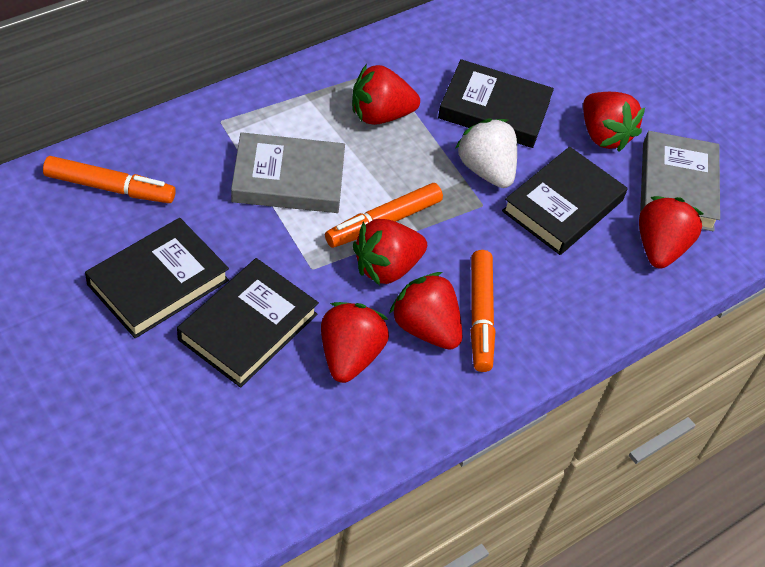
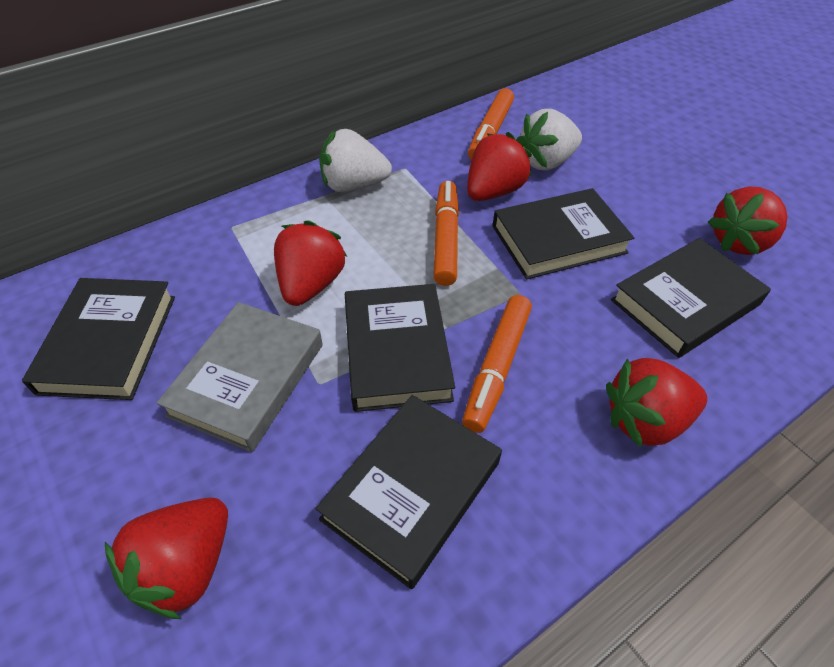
black book: [85,218,229,338] [177,258,319,388] [438,59,554,148] [502,147,628,255] = 4 -> [22,278,175,400] [315,395,502,589] [345,284,455,412] [493,188,634,279] [611,238,771,358] = 5
grey book: [231,132,345,213] [640,131,720,231] = 2 -> [157,302,323,452] = 1
red strawberry: [321,302,389,383] [352,64,420,125] [353,219,427,285] [389,272,462,350] [583,92,645,152] [639,196,703,269] = 6 -> [105,498,228,619] [274,220,347,306] [467,132,532,201] [606,358,707,448] [708,186,788,255] = 5
white strawberry: [455,118,517,188] = 1 -> [319,129,392,192] [516,109,582,171] = 2

